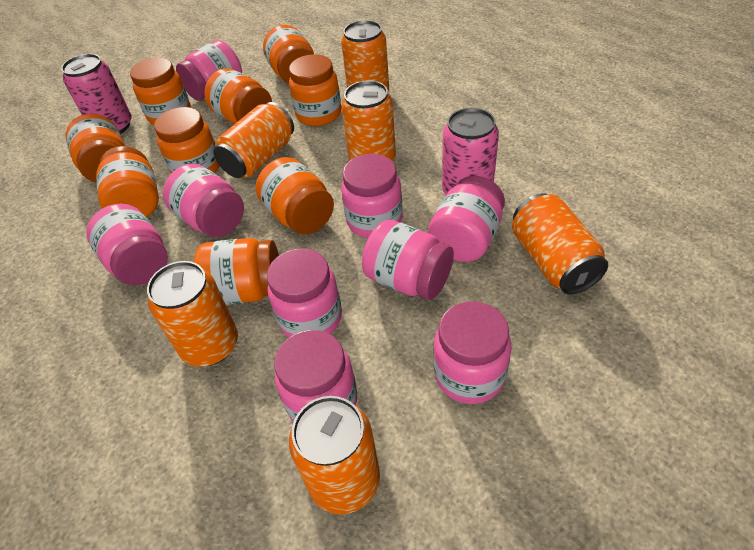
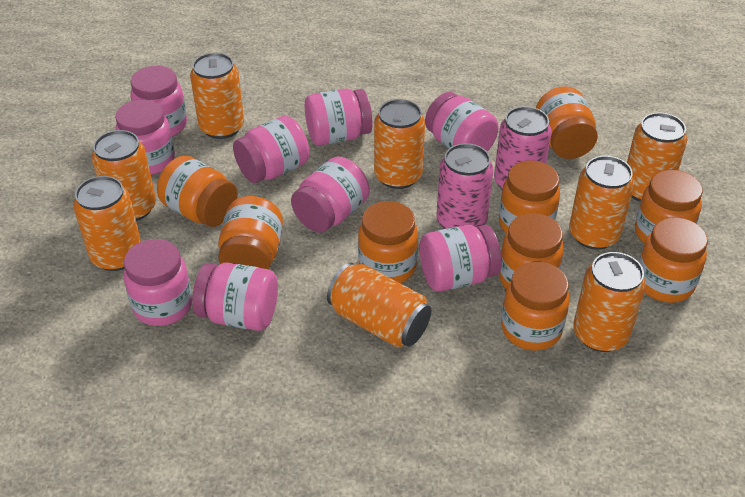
orange can: [147,261,238,367] [214,102,294,178] [289,396,380,514] [341,20,389,92] [341,80,396,162] [512,193,608,295] = 6 -> [73,176,141,271] [92,130,156,221] [190,53,244,139] [327,263,431,348] [374,99,425,189] [569,156,634,250] [573,252,646,352] [627,112,687,202] = 8

